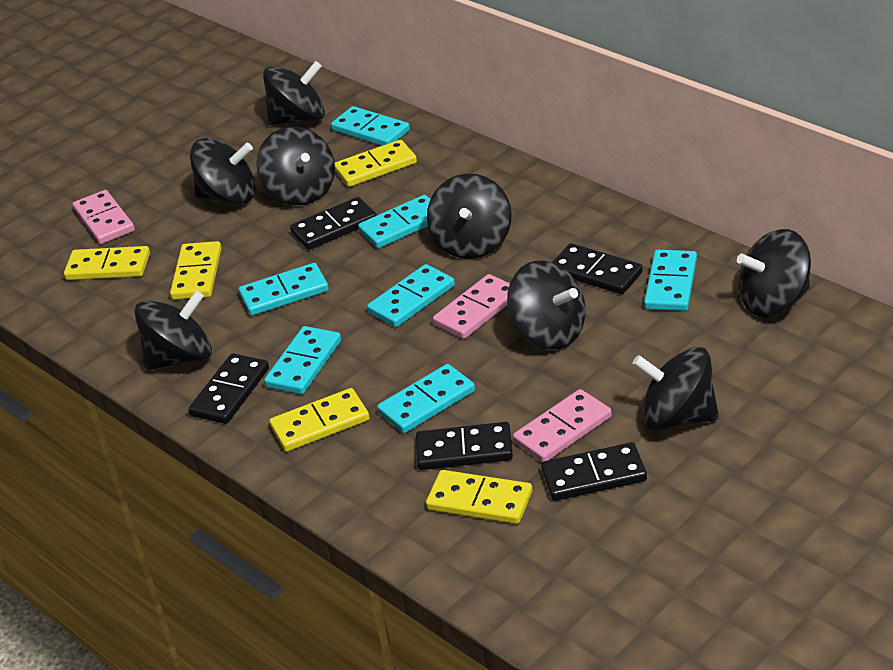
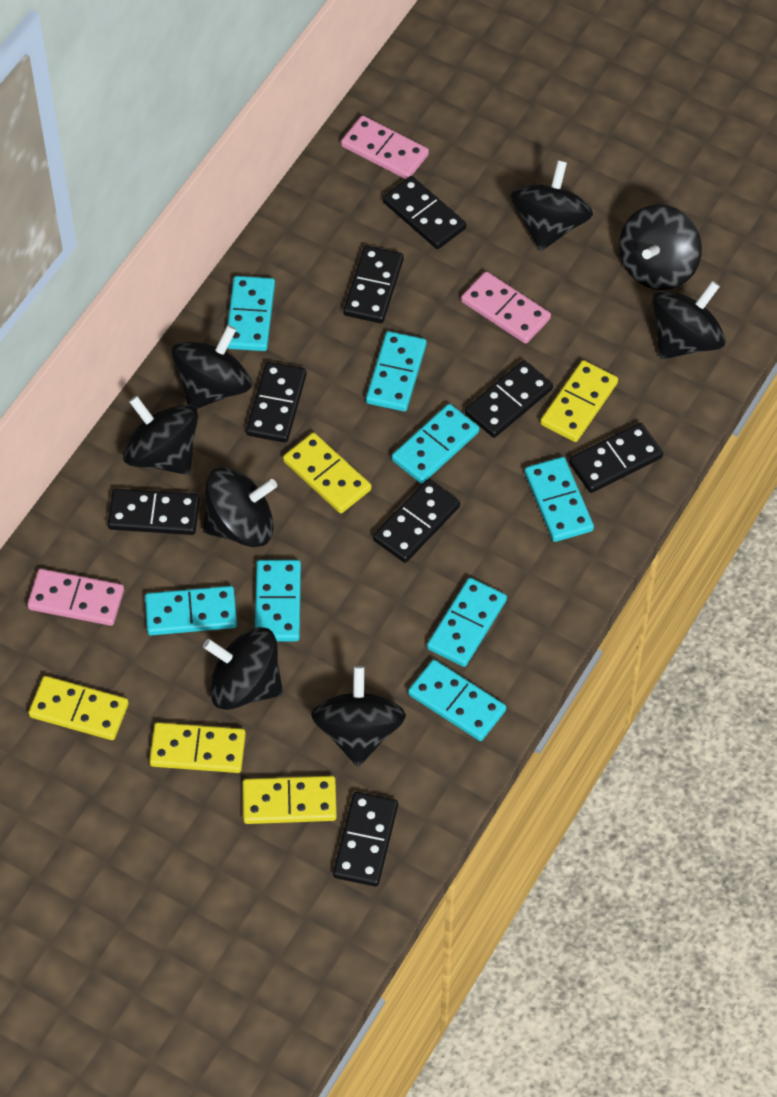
black domino: [188,353,269,424] [290,197,377,250] [416,422,513,470] [541,442,647,501] [552,243,643,294] = 5 -> [108,489,200,535] [246,362,307,443] [333,792,398,887] [343,246,404,323] [373,479,460,563] [383,176,466,249] [465,360,553,438] [569,423,663,493] = 8
turquoise domino: [238,263,329,316] [264,326,341,394] [331,106,410,146] [358,195,430,248] [367,264,455,327] [377,364,475,433] [644,250,697,311] = 7 -> [145,586,237,635] [227,276,275,351] [255,560,301,641] [366,331,427,411] [392,404,479,484] [408,660,506,741] [427,578,507,667] [525,457,594,542] = 8

